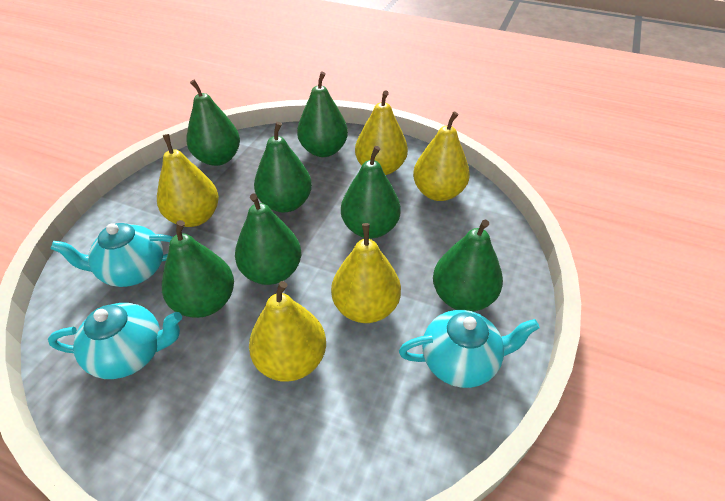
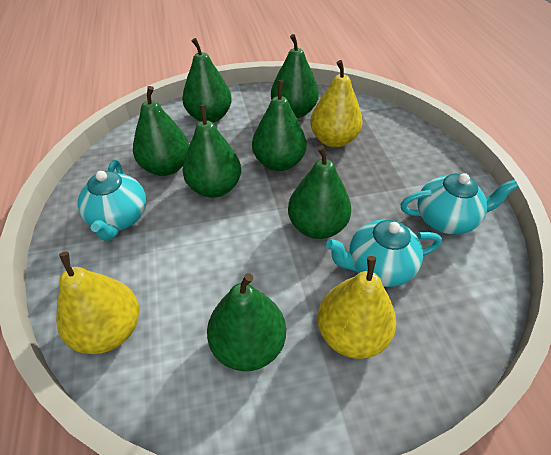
yellow pear: [157,134,219,227] [249,281,326,382] [331,223,401,323] [355,90,408,175] [413,111,470,201] = 5 -> [56,252,139,354] [310,60,363,147] [317,256,397,359] = 3

